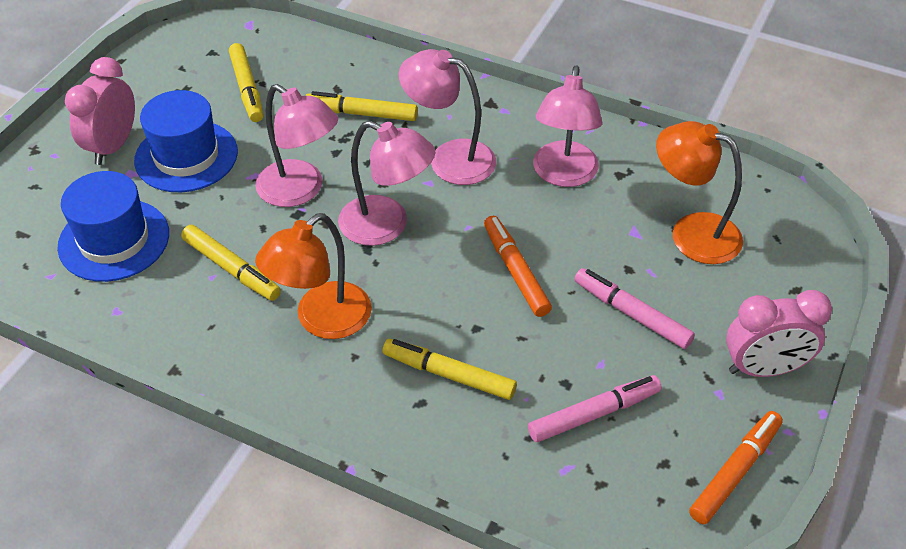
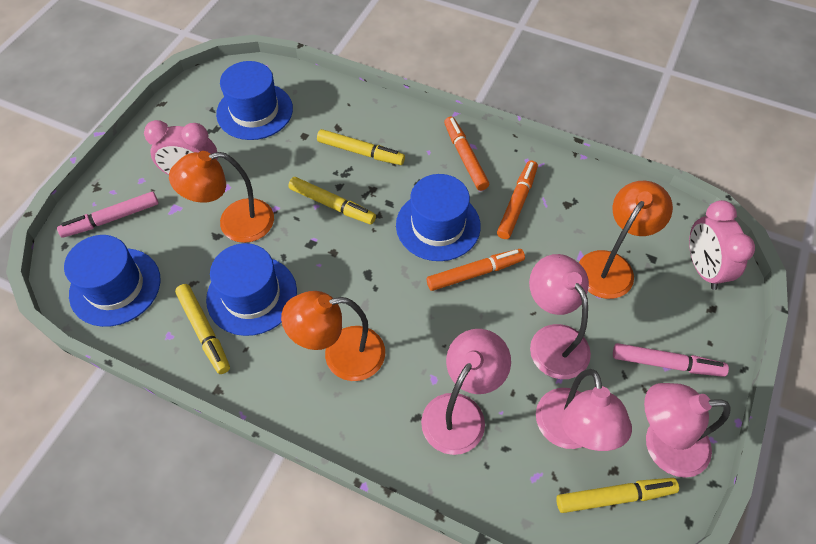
blue hat: [57,171,169,282] [134,90,238,192] = 2 -> [64,235,161,327] [206,243,297,336] [216,61,293,140] [396,174,481,261] = 4
orange lamp: [255,213,372,339] [656,121,743,264] = 2 -> [169,151,274,243] [281,291,385,381] [579,181,673,299] = 3
orange marker: [484,216,552,317] [689,411,783,524] = 2 -> [427,249,525,291] [444,116,489,191] [497,160,538,239] = 3

